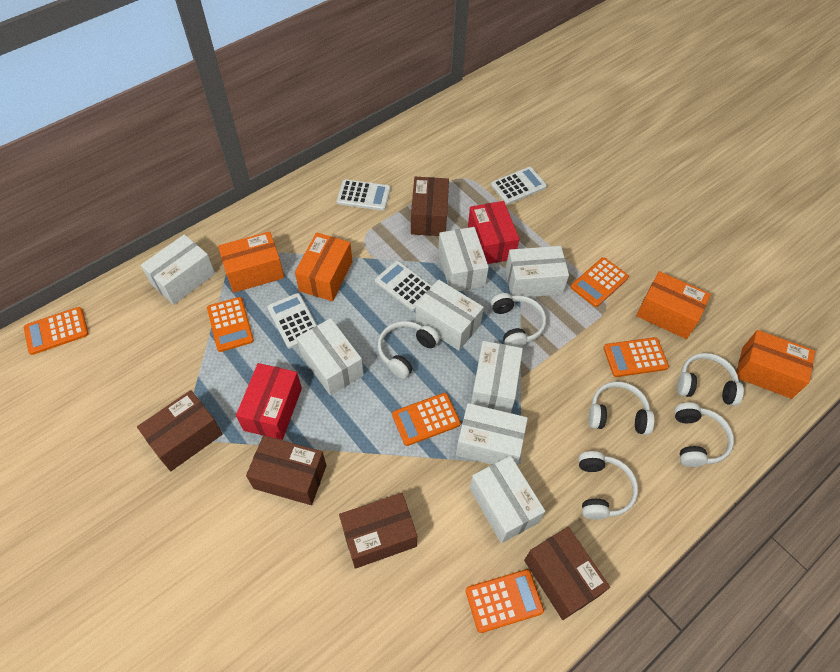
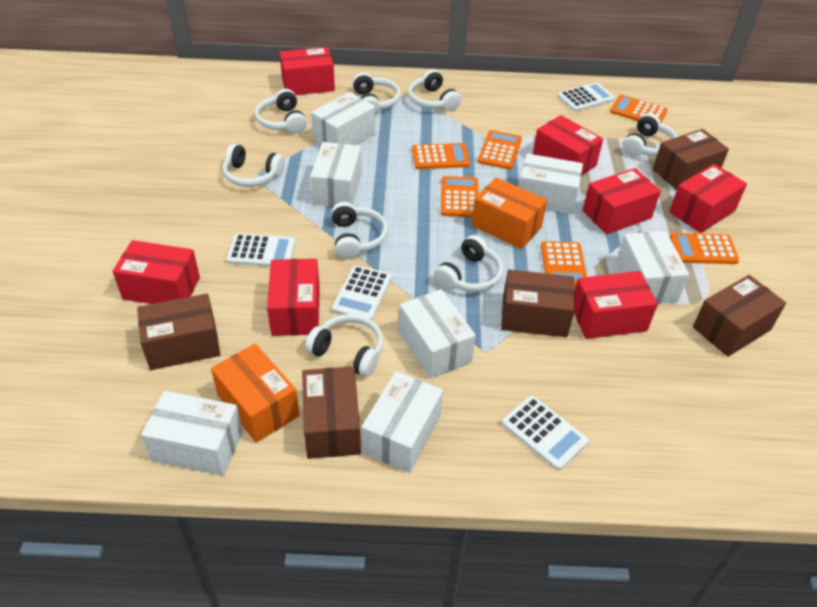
orange box: [218,231,285,293] [295,232,352,301] [636,271,711,339] [736,330,815,399] = 4 -> [211,344,300,443] [472,177,547,249] = 2
red box: [236,363,302,440] [468,201,519,264] = 2 -> [113,240,200,304] [267,259,320,336] [280,47,335,95] [533,115,603,176] [574,271,658,339] [582,168,661,235] [669,164,747,233] = 7
white box: [141,234,215,305] [297,318,364,395] [415,279,484,351] [438,227,489,291] [456,403,528,465] [469,456,545,543] [471,341,523,413] [505,246,569,297] = 8 -> [141,391,243,476] [310,142,362,207] [311,92,375,145] [362,371,443,473] [399,289,476,379] [519,153,583,215] [616,231,689,304] = 7
white headphones: [378,321,440,379] [491,293,546,347] [578,451,638,520] [589,382,654,435] [674,403,734,467] [677,353,744,406] = 6 -> [223,144,285,187] [255,89,307,134] [306,314,383,377] [331,202,388,259] [353,72,401,114] [408,69,461,111] [434,235,503,292] [622,113,678,157] = 8

